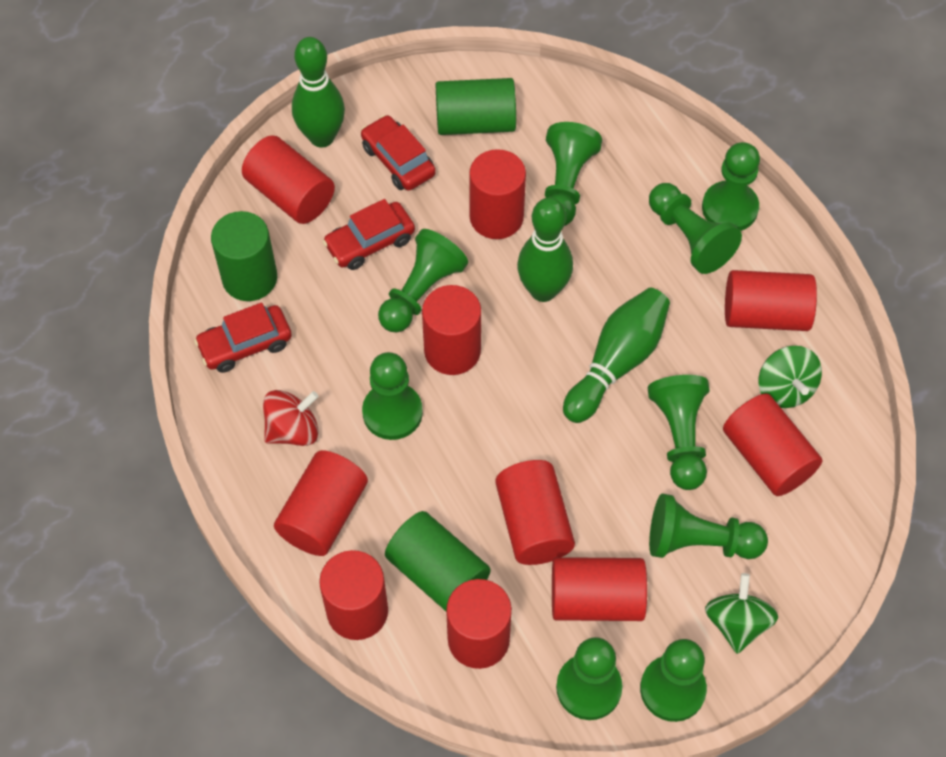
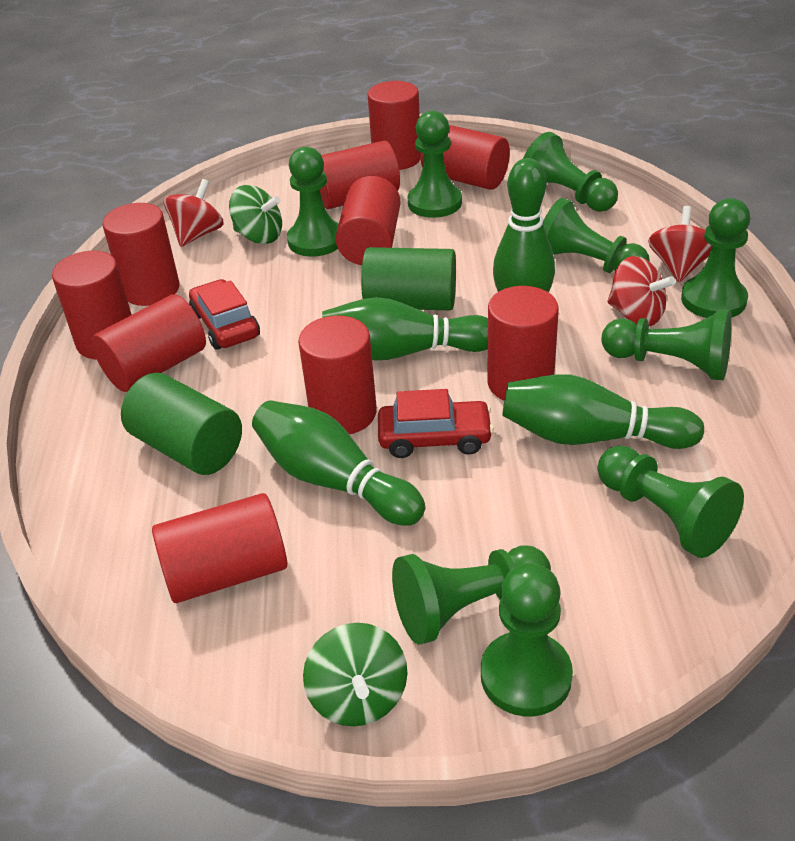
green bowling pin: [292,37,345,147] [517,198,573,302] [563,288,670,423] = 3 -> [252,400,425,526] [322,297,488,360] [493,158,555,292] [502,374,704,449] = 4
green cylinder: [211,211,277,301] [385,511,491,611] [436,78,516,135] = 3 -> [121,373,242,475] [361,247,456,310] = 2
red car: [194,302,292,373] [323,199,415,270] [361,115,436,191] = 3 -> [189,279,260,350] [378,389,494,458] = 2
red spinning top: [263,390,319,446] = 1 -> [164,179,224,247] [607,256,675,326] [648,206,712,282] = 3

